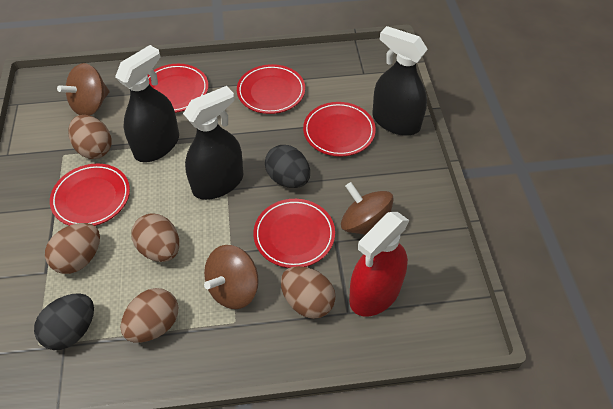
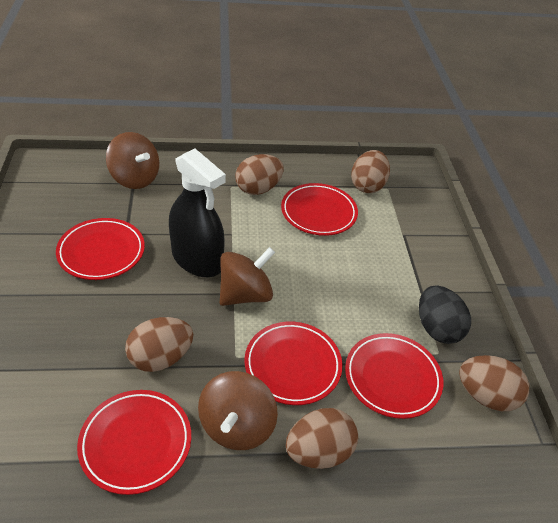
black egg: [34,293,94,350] [265,145,310,188] = 2 -> [419,285,471,344] = 1
black spray bottle: [115,45,179,162] [183,86,243,200] [372,26,428,136] = 3 -> [169,148,226,277] = 1
red spray bottle: [349,212,409,316] = 1 -> none = 0

